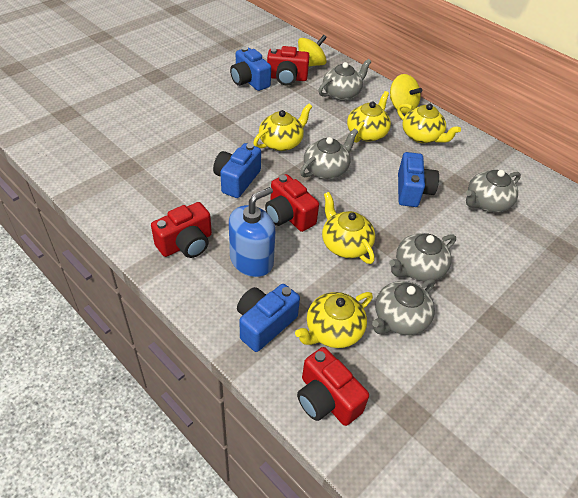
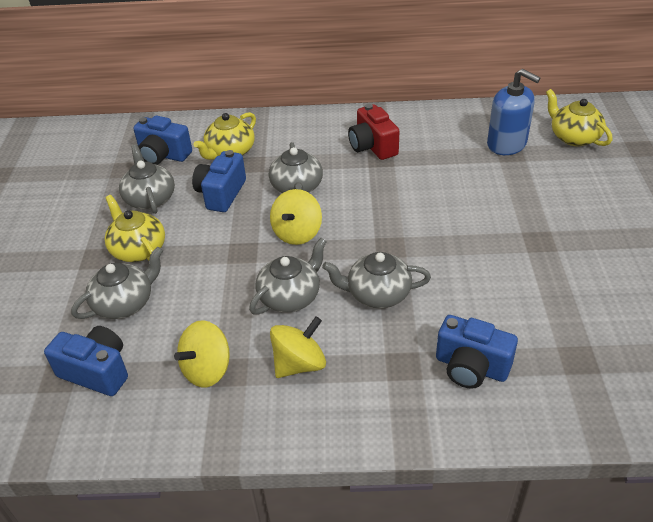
red camera: [151,202,212,258] [265,174,319,232] [267,46,310,86] [297,347,369,426] = 4 -> [348,104,399,160] = 1
yellow spinning top: [298,35,327,67] [390,74,422,114] = 2 -> [174,320,230,387] [270,189,322,245] [270,316,326,378] = 3
yellow teapot: [253,104,312,151] [295,292,373,348] [322,192,375,264] [347,91,391,143] [397,103,461,143] = 5 -> [105,195,165,262] [194,112,256,160] [546,89,612,146] = 3

